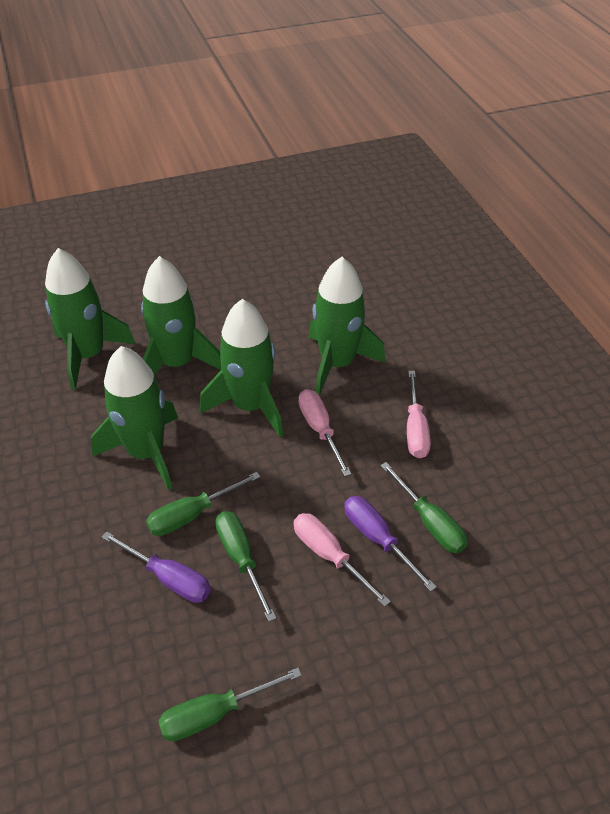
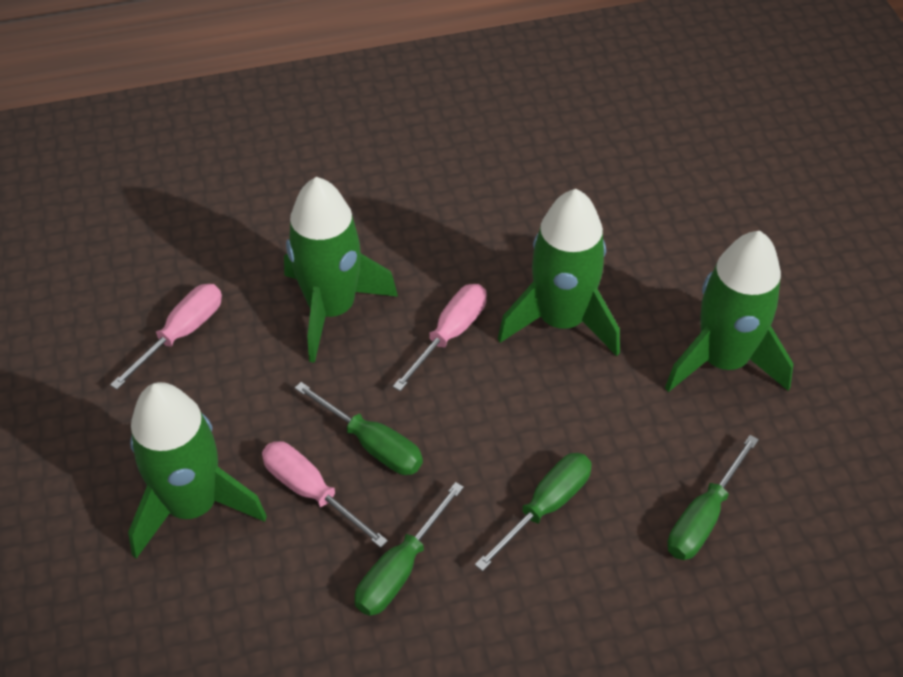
green rocket: [45,248,136,390] [91,346,178,490] [141,256,221,375] [200,299,283,437] [308,257,386,396] = 5 -> [128,382,267,559] [284,177,398,363] [498,189,620,356] [665,231,794,392] = 4
purple screwdriver: [101,532,211,603] [344,496,437,592] = 2 -> none = 0

